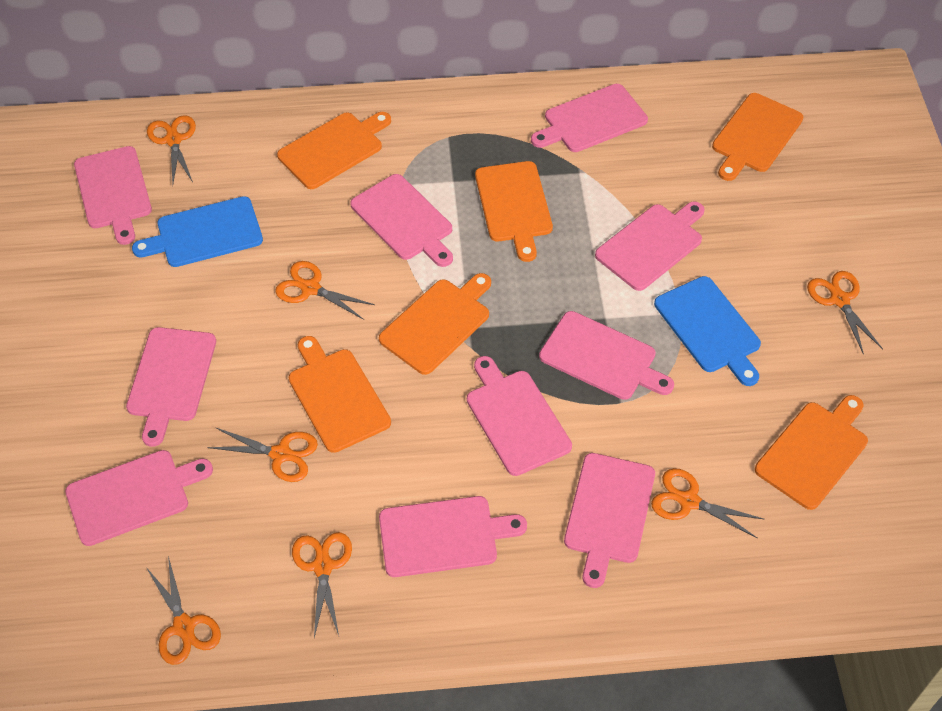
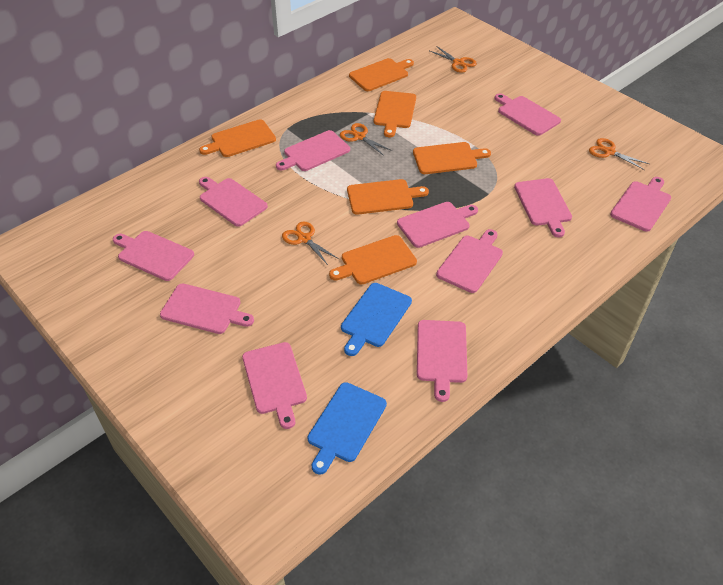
orange scissors: [146,556,221,665] [147,115,196,183] [207,427,318,482] [275,261,375,320] [292,532,352,638] [651,468,765,539] [807,271,883,355] = 7 -> [282,221,339,265] [340,123,392,156] [430,46,477,73] [589,138,649,170] = 4
pink cutting board: [65,450,213,546] [74,146,152,245] [126,327,216,447] [350,174,453,267] [379,496,527,577] [467,356,572,476] [531,84,648,152] [539,311,674,400] [564,453,655,588] [595,201,705,291] = 10 -> [113,231,194,281] [160,283,254,334] [199,177,268,227] [242,342,307,429] [276,130,350,171] [397,202,478,248] [417,320,467,402] [436,229,503,293] [494,93,561,136] [514,178,572,237] [610,177,671,232] = 11

